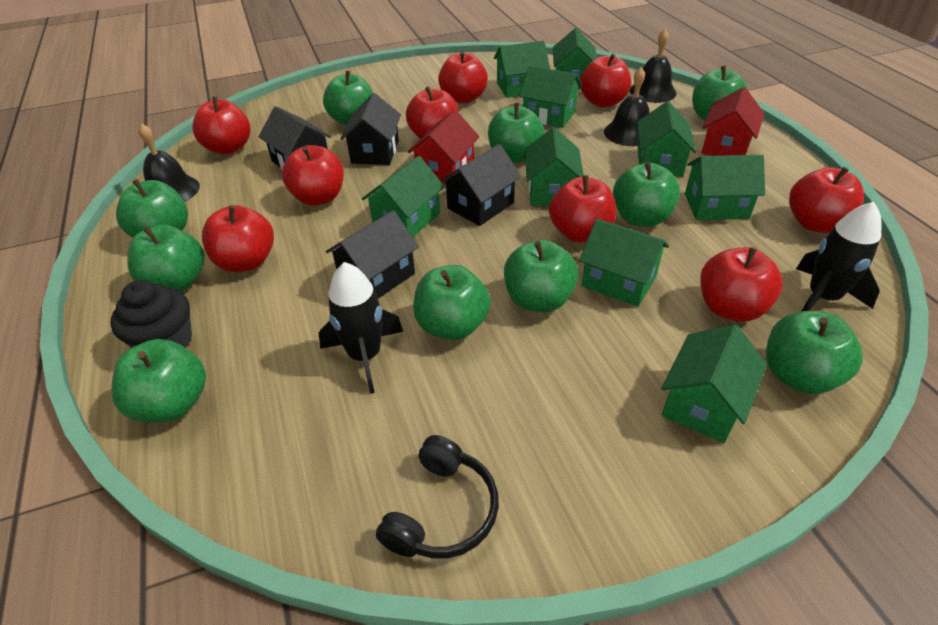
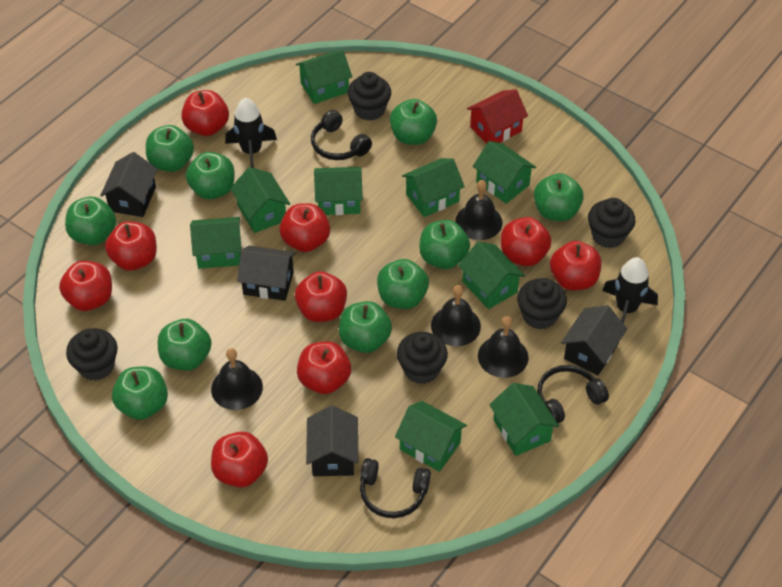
black bell: [139,124,200,202] [604,67,649,146] [630,29,677,103] = 3 -> [211,348,263,410] [431,285,481,346] [455,180,502,240] [478,316,528,378] = 4
black cupcake: [110,280,192,348] = 1 -> [66,328,118,381] [347,72,391,121] [397,332,448,384] [517,278,567,329] [588,198,635,248] = 5
black headphones: [376,435,499,559] = 1 -> [311,110,372,160] [360,458,431,518] [537,365,609,423] = 3
red house: [408,110,480,185] [701,87,764,156] = 2 -> [467,89,528,144] = 1

